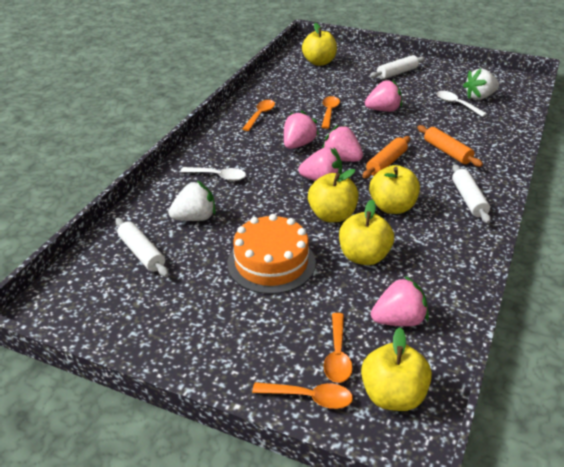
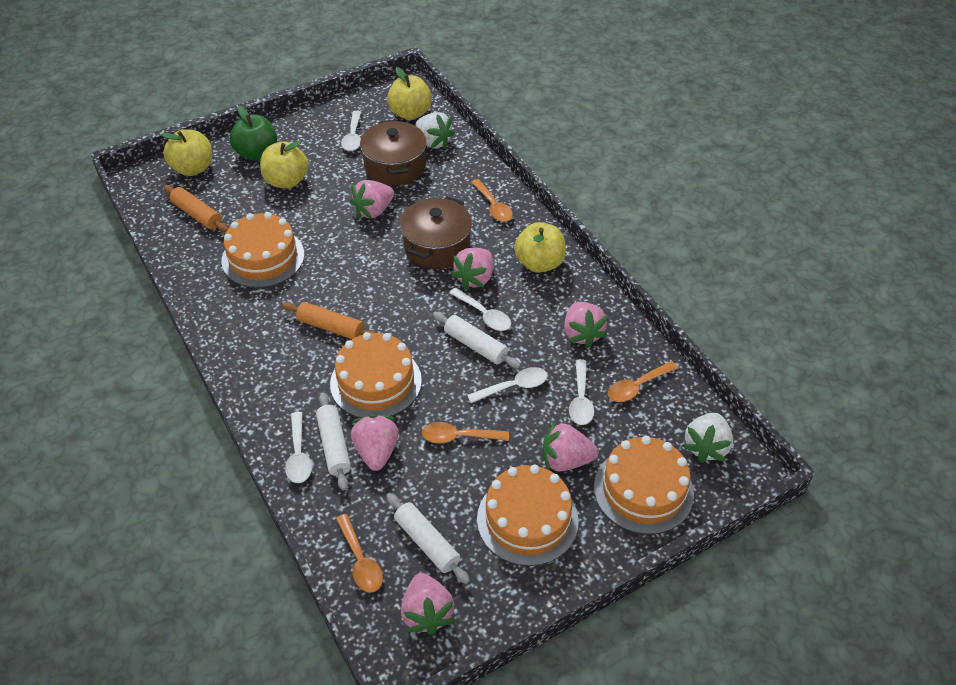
brown pot: none = 0 -> [360,120,426,186] [400,196,472,269] = 2
green apple: none = 0 -> [230,106,277,161] = 1
orange cake: [227,214,316,294] = 1 -> [221,212,304,288] [330,332,422,418] [477,465,579,566] [594,436,694,534] = 4
pink strawberry: [284,111,319,149] [299,147,342,181] [322,125,363,162] [365,79,402,112] [371,276,429,326] = 5 -> [350,180,394,219] [351,414,399,471] [401,573,455,635] [451,248,493,290] [542,421,599,472] [564,302,608,348] = 6
white spoon: [180,167,246,181] [437,91,487,117] = 2 -> [285,412,312,483] [341,111,361,151] [449,287,511,331] [467,367,548,403] [569,359,594,425] = 5
yellow apple: [302,23,337,66] [308,169,359,222] [339,200,394,265] [361,327,432,411] [369,165,420,214] = 5 -> [161,129,212,176] [260,141,309,189] [387,67,432,120] [514,222,566,273] = 4

